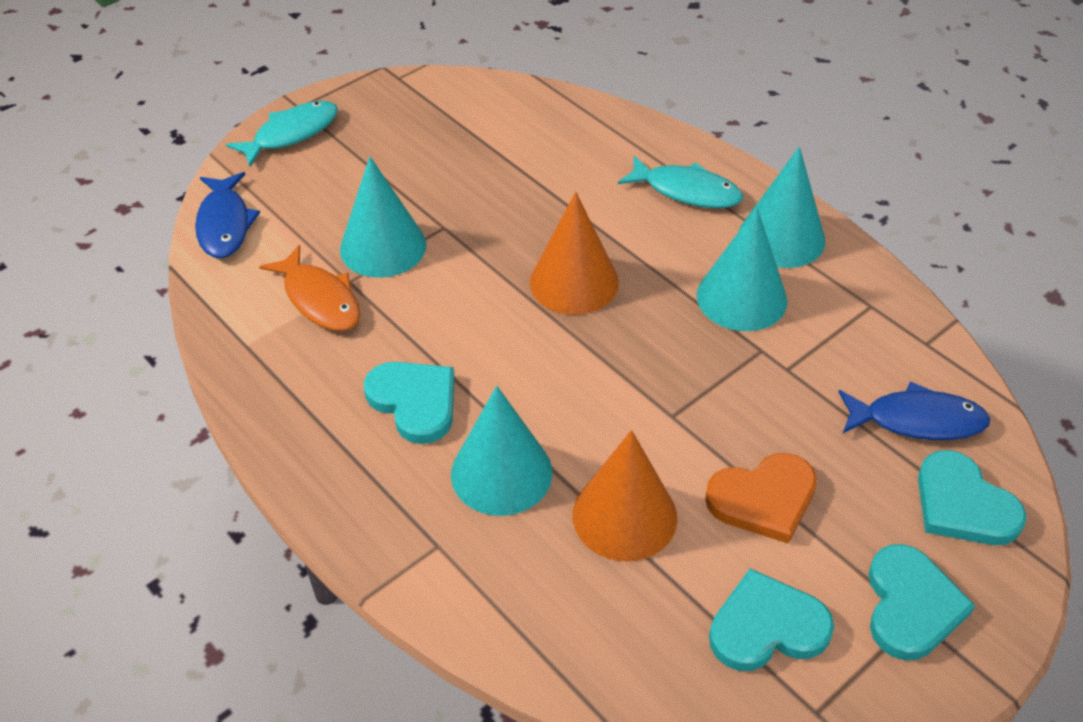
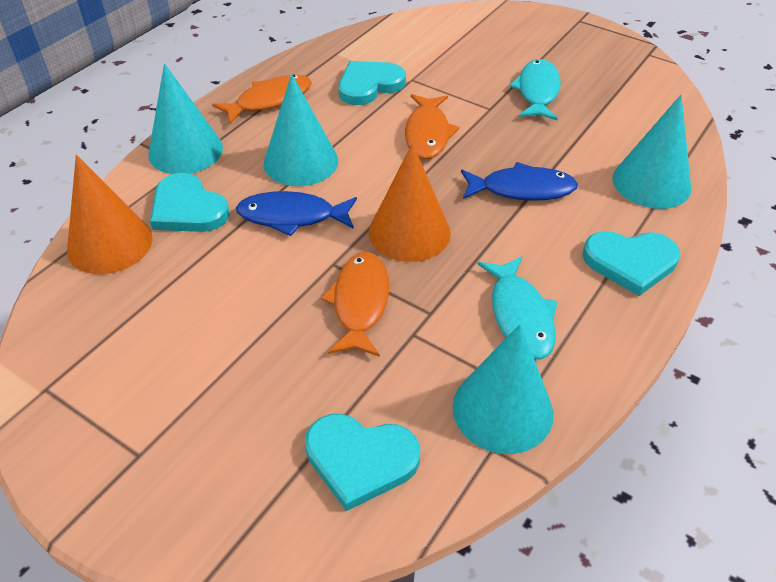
orange fish: [259,245,360,331] = 1 -> [212,75,312,124] [321,252,389,357] [405,94,459,159] = 3
orange heart: [705,453,817,544] = 1 -> none = 0

